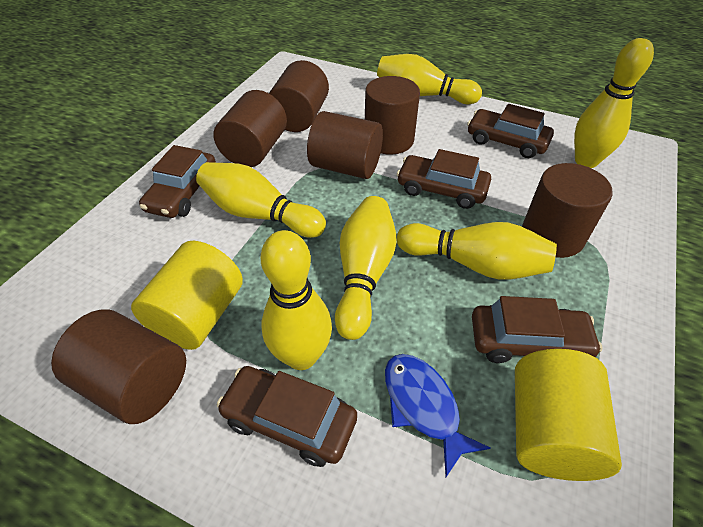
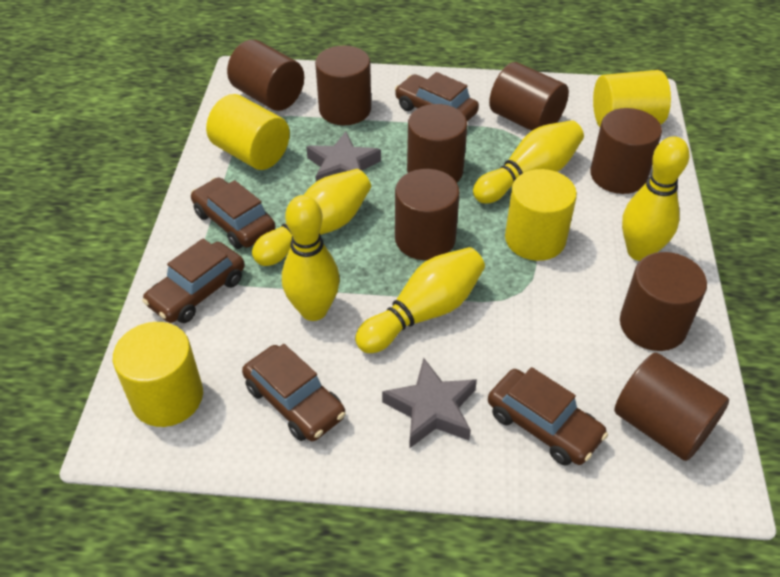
blue fish: [385,354,490,477] = 1 -> none = 0
brown cylinder: [51,310,186,424] [213,90,287,167] [269,60,329,132] [307,111,383,179] [365,76,420,155] [522,163,613,258] = 6 -> [227,40,304,111] [315,46,371,125] [395,169,460,260] [407,104,467,182] [489,62,569,131] [590,108,662,194] [614,352,729,461] [620,252,707,351] = 8
grey star: none = 0 -> [306,131,381,181] [382,358,477,449] = 2
yellow bowling pin: [196,162,326,238] [261,230,332,370] [335,196,397,340] [377,54,482,104] [397,222,557,280] [574,38,654,168] = 6 -> [252,169,371,266] [282,195,340,321] [355,247,485,353] [473,120,584,204] [622,136,689,261] = 5
yellow cylinder: [131,241,243,350] [515,349,622,481] = 2 -> [113,322,203,427] [206,94,290,170] [505,169,577,261] [593,70,671,127] = 4

